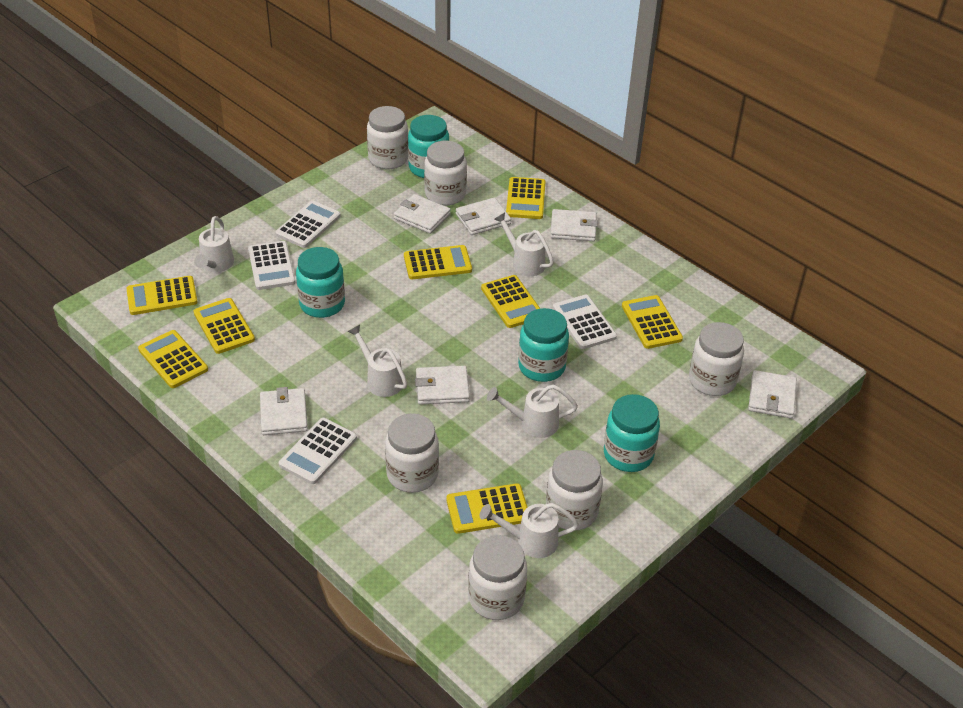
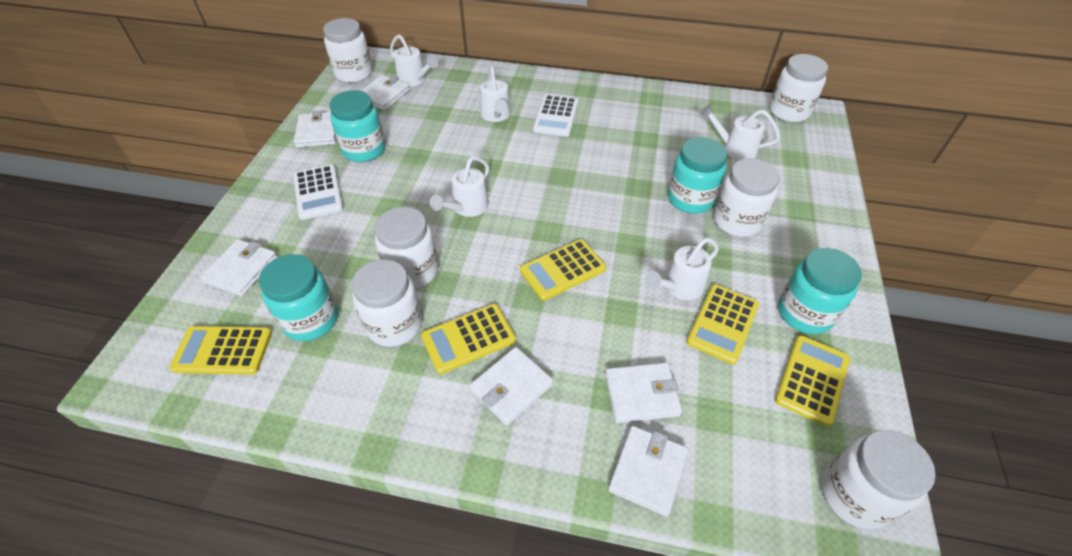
white calculator: [248,241,295,290] [275,200,341,248] [279,418,357,484] [553,295,617,349] = 4 -> [293,165,343,220] [533,94,579,137] = 2
yellow calculator: [126,276,198,315] [138,330,208,388] [194,298,255,354] [404,245,472,279] [446,483,528,534] [481,275,540,328] [506,177,546,219] [622,295,683,349] = 8 -> [169,326,272,375] [421,304,516,374] [520,239,606,301] [687,284,759,364] [775,335,850,427] = 5

